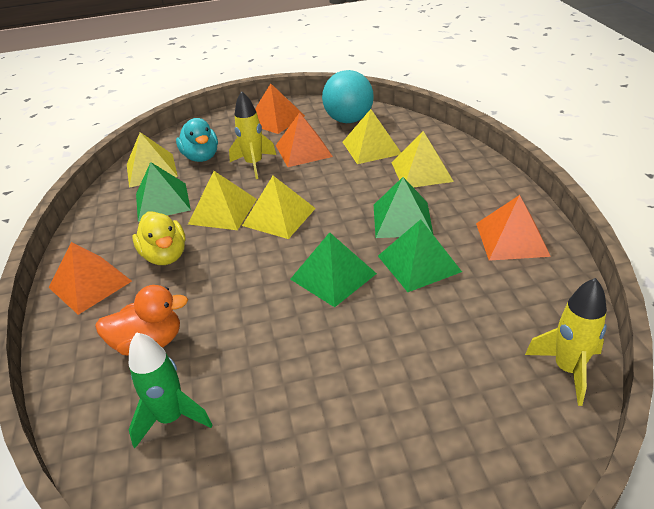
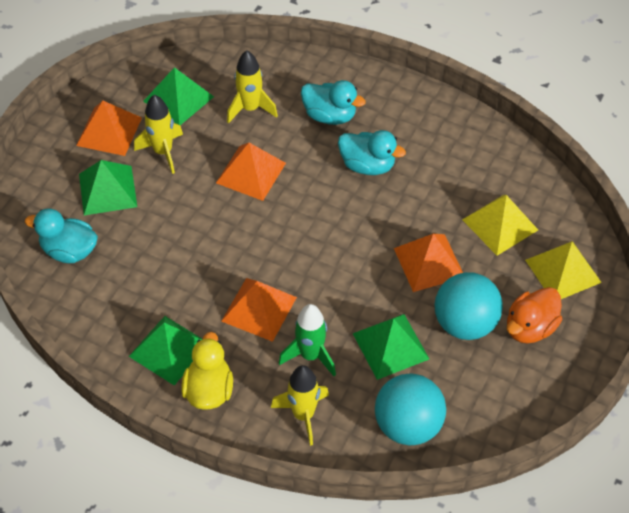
turquoise ball: [322,70,374,123] = 1 -> [375,373,446,446] [434,272,503,340] = 2
turquoise duck: [176,118,218,162] = 1 -> [25,208,98,263] [301,80,366,125] [338,130,406,175] = 3
yellow pyramid: [127,132,178,188] [188,171,257,230] [242,176,316,239] [343,109,401,164] [391,131,454,188] = 5 -> [462,195,538,256] [525,241,602,299] = 2
yellow rocket: [229,91,276,179] [525,278,607,406] = 2 -> [134,95,183,174] [227,51,278,124] [271,365,329,446] = 3

